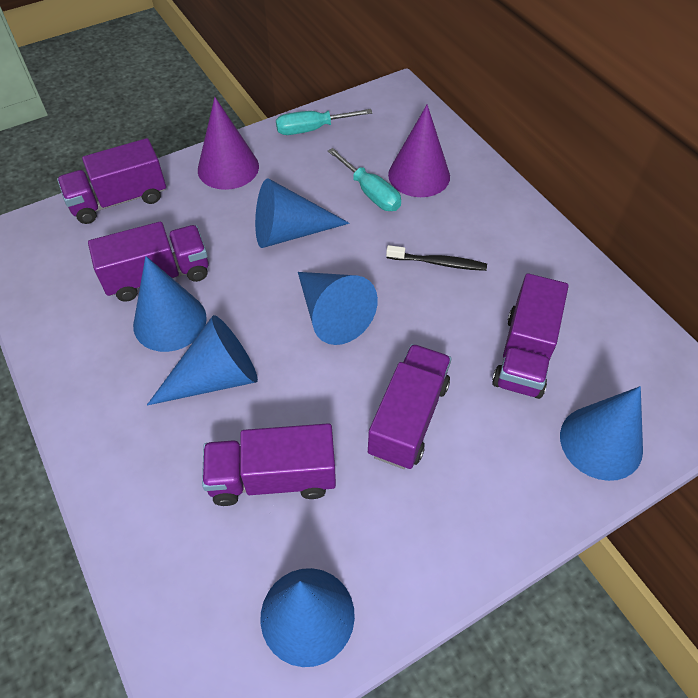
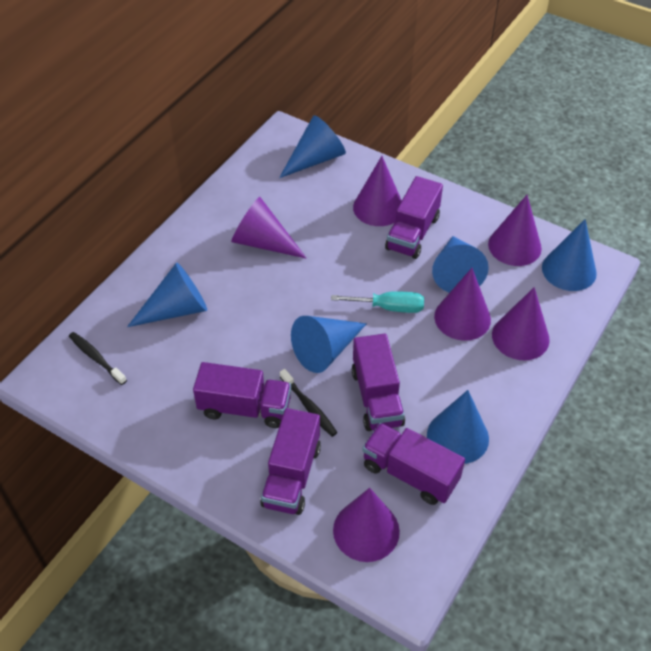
black toothbrush: [386,245,487,271] = 1 -> [69,332,127,385] [280,369,338,437] = 2
purple cone: [198,97,259,190] [388,104,450,197] = 2 -> [231,197,307,259] [333,488,400,562] [353,156,402,226] [434,268,491,341] [488,195,542,266] [492,287,550,360] = 6
turquoise screwdriver: [276,109,372,135] [328,148,401,211] = 2 -> [331,291,424,313] = 1

